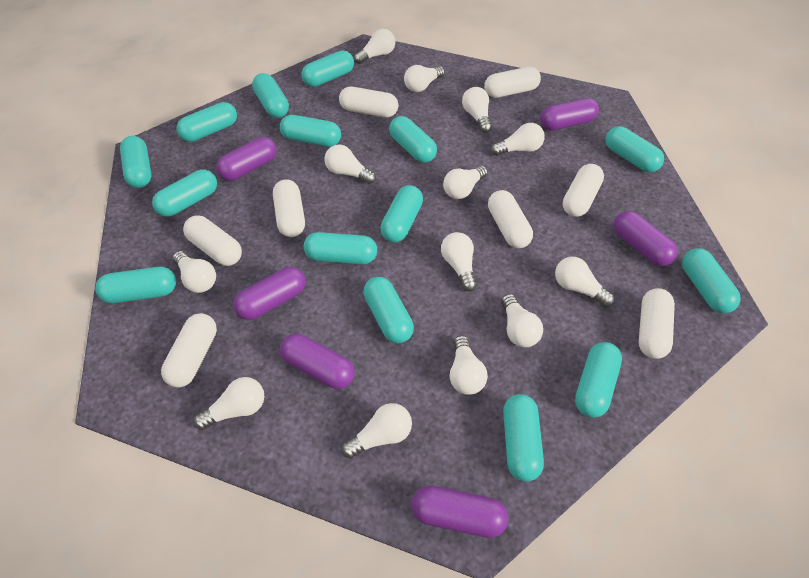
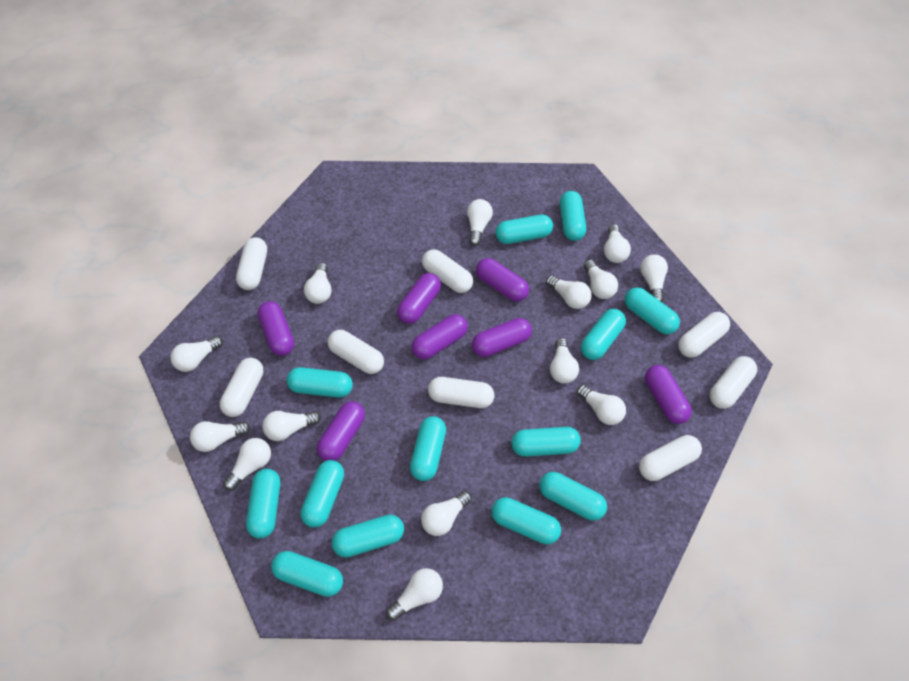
purple capsule: [216,137,277,181] [233,267,306,320] [280,334,355,389] [411,486,508,538] [540,98,599,131] [614,211,678,266] = 6 -> [257,301,294,356] [317,401,365,461] [397,273,441,324] [412,314,468,359] [472,318,532,357] [476,258,529,302] [645,365,692,424] = 7
turquoise capsule: [95,267,176,303] [120,136,151,188] [152,169,217,217] [177,102,237,142] [252,73,289,118] [280,115,341,147] [301,50,354,87] [304,232,377,264] [363,277,414,343] [380,185,423,242] [389,116,437,163] [503,394,544,482] [575,342,622,418] [605,126,664,172] [682,248,741,314] = 15 -> [246,469,280,539] [271,551,343,597] [287,367,353,398] [300,460,344,527] [332,515,404,558] [410,416,446,481] [491,497,561,544] [495,215,553,244] [511,427,581,457] [539,472,607,520] [560,191,586,241] [581,309,626,360] [625,287,680,334] = 13
white light bulb: [173,251,216,293] [193,377,264,430] [324,144,376,184] [341,403,412,459] [354,29,395,64] [404,65,445,92] [441,232,477,291] [443,165,488,199] [449,335,488,395] [462,87,492,133] [491,123,545,156] [501,294,543,347] [555,257,614,307] = 13 -> [170,336,223,372] [190,421,250,452] [223,438,271,491] [262,411,321,441] [304,263,332,304] [386,568,443,621] [421,491,472,536] [467,199,493,246] [546,275,592,309] [550,338,579,384] [577,385,626,425] [584,260,618,299] [604,224,631,263] [640,254,668,302] = 14

